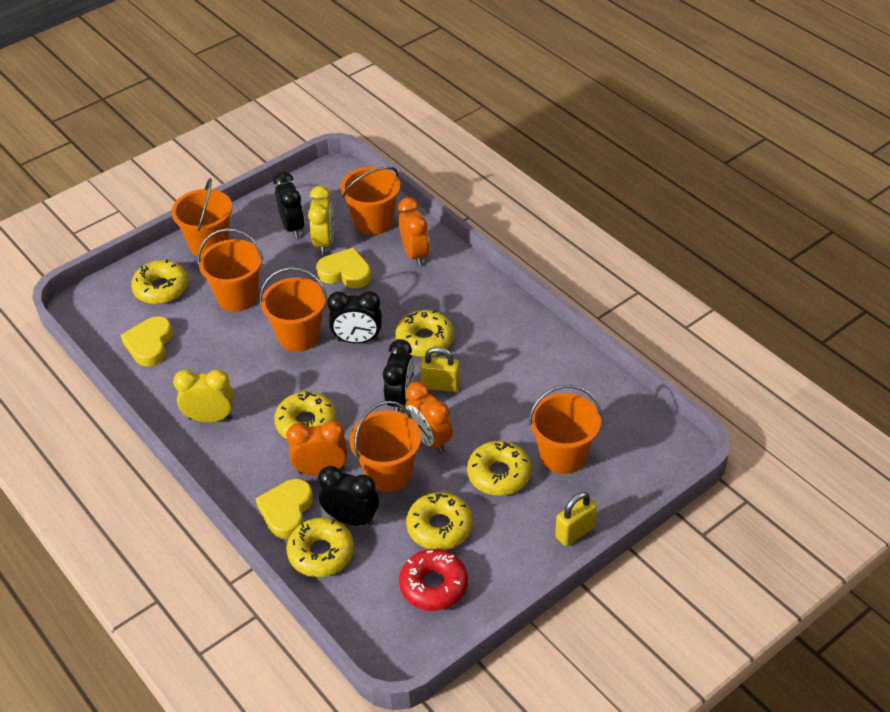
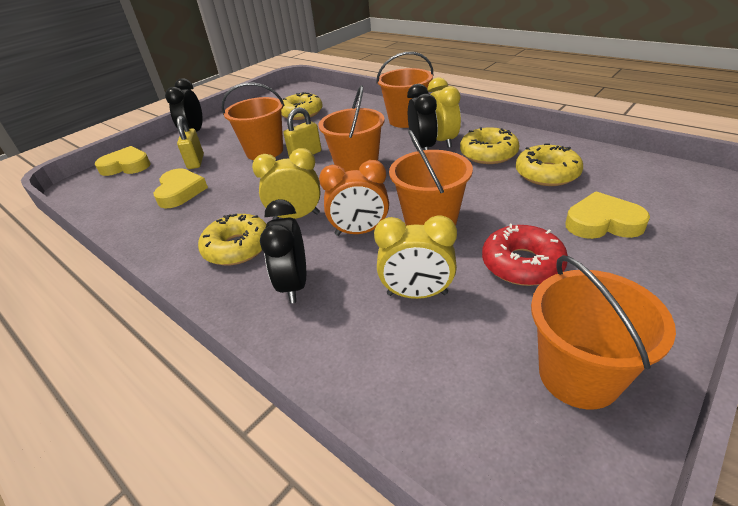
black clock: [273,171,305,239] [318,466,379,526] [327,291,382,343] [383,339,414,412] = 4 -> [165,78,203,132] [260,199,306,303] [407,84,438,150] = 3
orange bucket: [171,178,232,257] [198,228,263,311] [260,267,327,352] [340,166,400,235] [349,401,421,492] [529,385,602,474] = 6 -> [221,82,285,160] [319,85,385,172] [376,52,433,128] [389,130,473,226] [531,255,676,410] = 5
orange clock: [286,421,347,476] [398,197,429,266] [405,381,453,454] = 3 -> [319,160,389,236] = 1
yellow clock: [173,369,234,422] [308,186,334,255] = 2 -> [252,148,321,219] [374,215,457,299] [428,77,461,148] = 3
yellow donut: [131,259,188,304] [274,391,336,439] [287,517,354,577] [395,310,454,357] [406,492,473,550] [467,441,532,496] = 6 -> [198,214,266,265] [281,92,323,120] [460,127,520,164] [516,143,583,186] = 4

